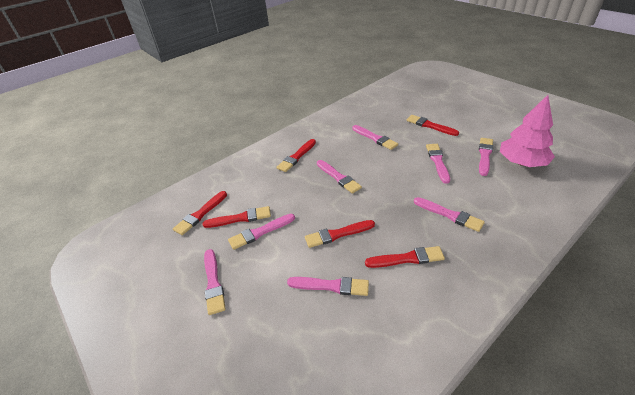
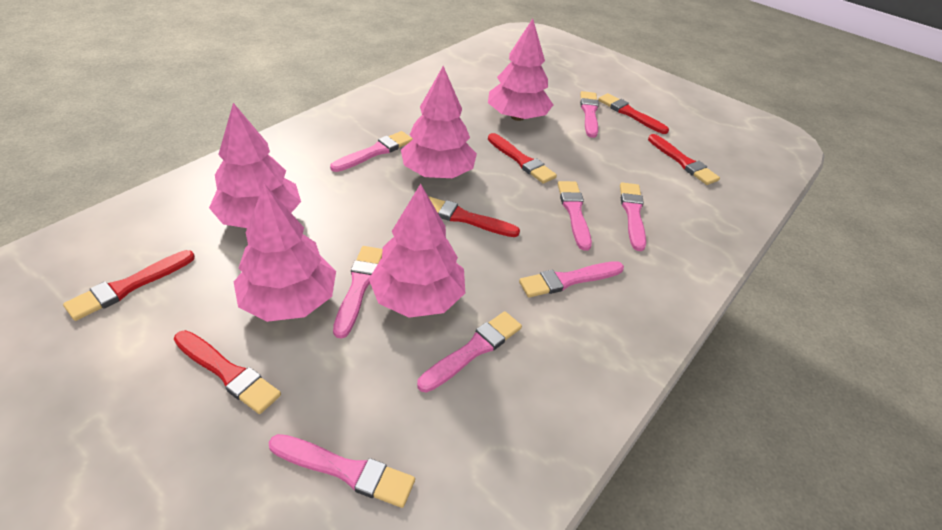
pink tree: [500,95,555,167] = 1 -> [209,103,301,228] [234,184,336,322] [369,184,465,318] [401,66,477,178] [488,19,553,121] = 5

